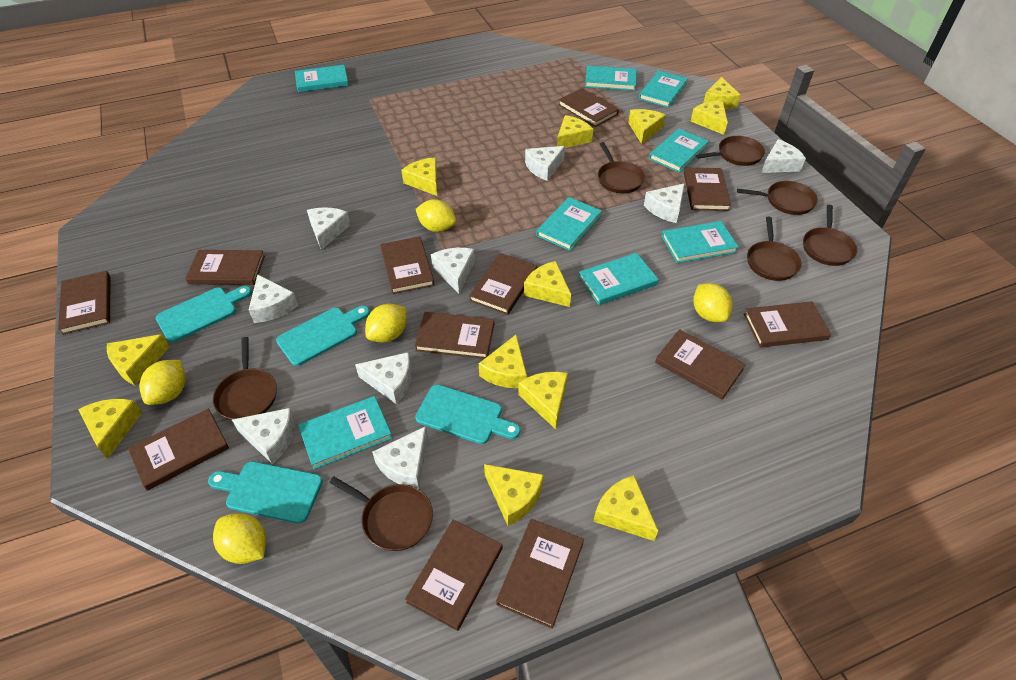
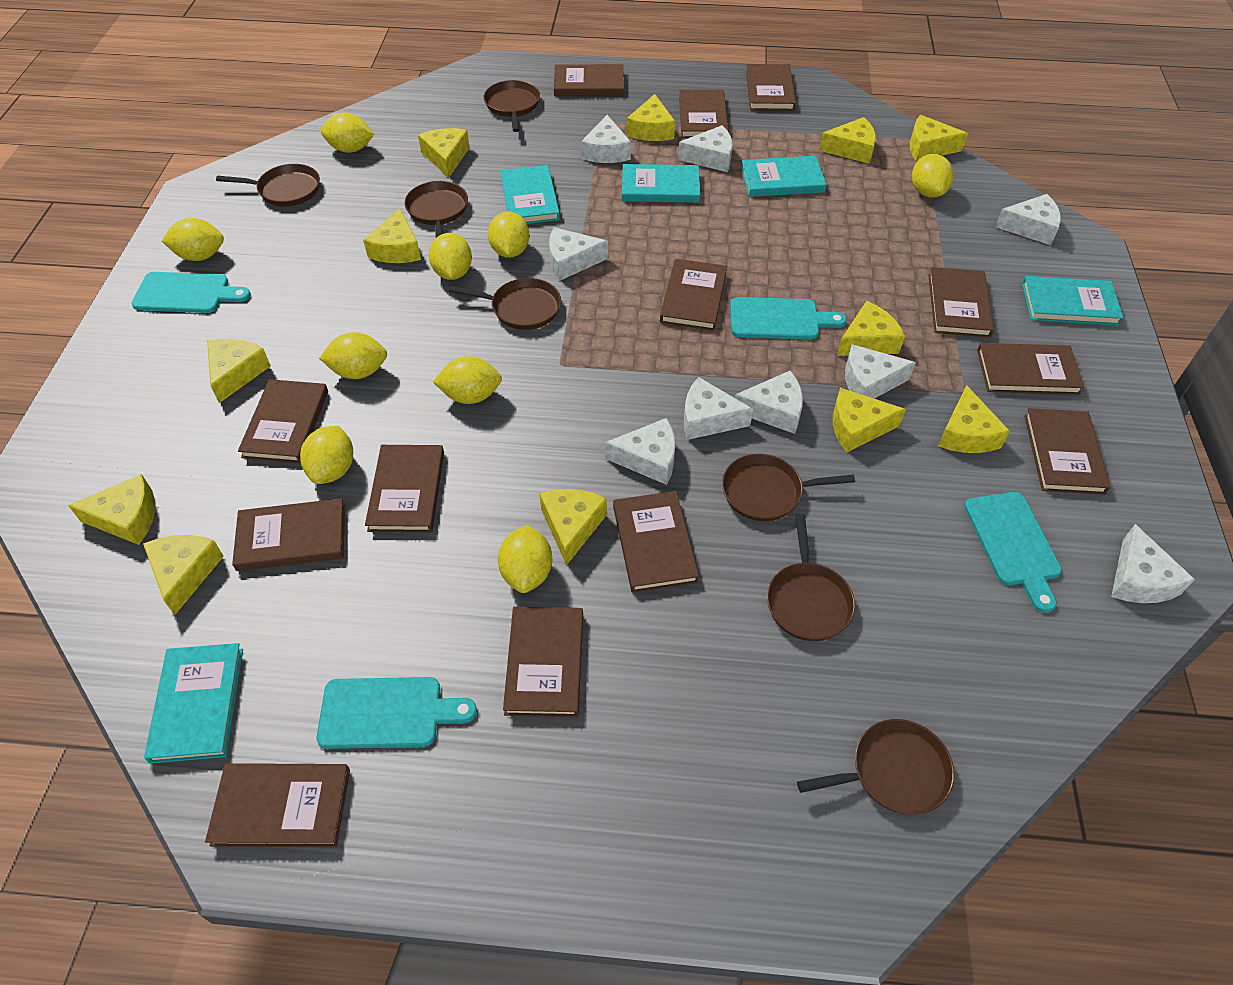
brown book: [58,271,110,335] [128,409,229,491] [185,250,265,285] [380,237,434,294] [405,520,503,631] [415,312,494,359] [469,253,537,315] [496,519,584,629] [558,88,619,127] [655,329,746,400] [684,167,731,211] [744,301,831,347] = 12 -> [205,763,350,847] [232,498,345,571] [238,379,328,463] [365,445,444,533] [503,607,583,717] [554,64,624,96] [613,491,699,593] [660,259,727,331] [679,90,729,138] [746,64,796,111] [928,267,994,338] [977,343,1085,395] [1024,408,1110,495] = 13
turquoise book: [295,65,349,92] [298,396,392,469] [536,197,602,251] [579,253,659,305] [585,66,637,91] [639,71,688,108] [649,129,709,173] [662,221,739,263] = 8 -> [144,643,243,763] [500,165,560,224] [622,164,700,203] [741,156,827,197] [1022,276,1123,325] = 5
yellow lemon: [139,360,186,405] [213,513,266,564] [365,304,407,342] [416,199,456,232] [693,283,732,322] = 5 -> [162,218,224,261] [300,426,353,484] [319,332,387,379] [321,112,374,153] [429,233,472,280] [433,356,502,404] [488,211,530,258] [498,525,552,593] [912,154,954,198] = 9

